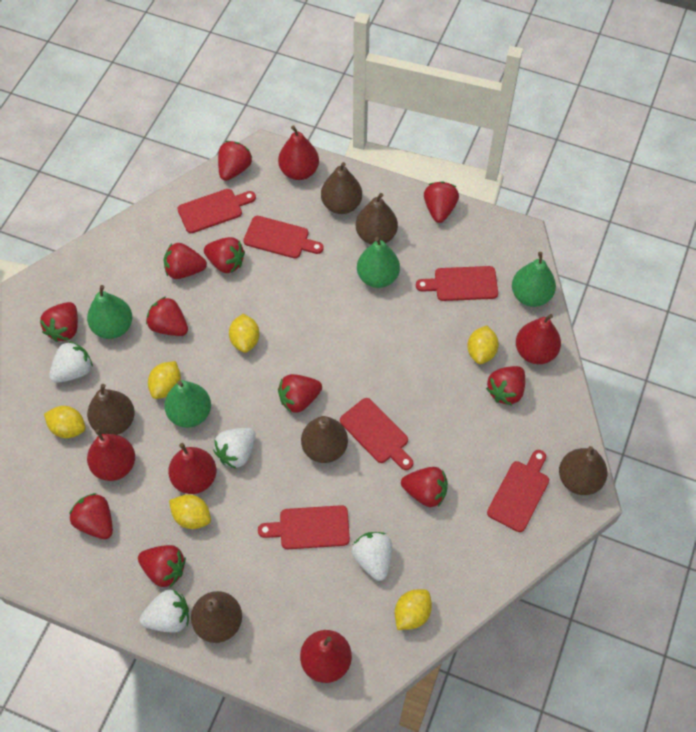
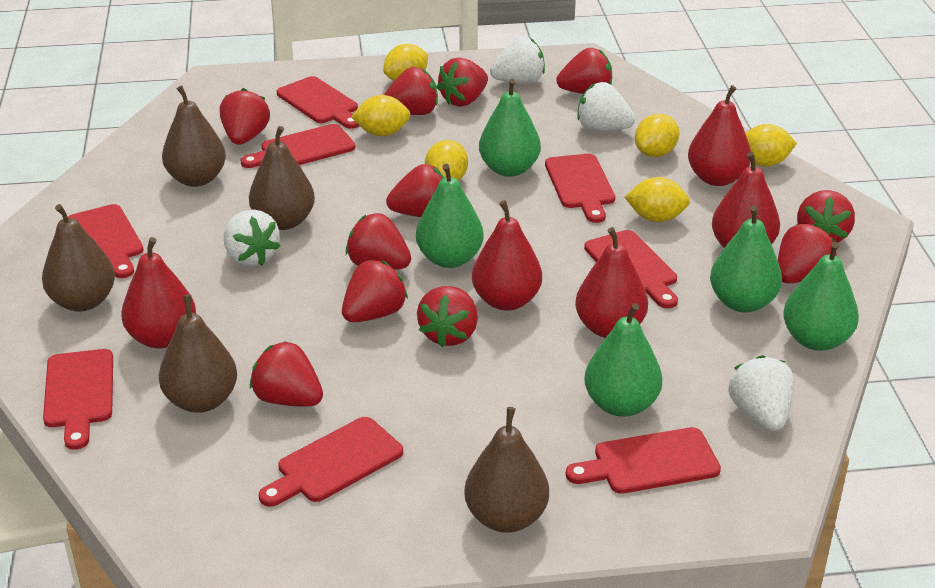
brown pear: [87,384,135,435] [191,591,242,643] [301,416,348,463] [321,162,362,214] [356,193,398,245] [559,446,607,495] = 6 -> [42,204,115,311] [159,295,237,413] [162,85,226,187] [249,126,315,230] [464,407,549,533] = 5
green pear: [87,285,132,339] [164,380,211,428] [357,237,400,288] [512,252,556,307] = 4 -> [416,164,484,268] [479,79,541,177] [584,303,663,417] [710,205,782,312] [783,242,859,351] = 5
red cutting board: [177,189,256,233] [243,216,324,258] [258,505,350,549] [340,398,413,470] [416,266,498,301] [487,450,549,532] = 6 -> [43,349,113,450] [68,204,144,278] [241,124,356,168] [259,417,403,507] [277,76,359,129] [545,154,615,223] [566,427,721,494] [584,230,678,308] = 8

